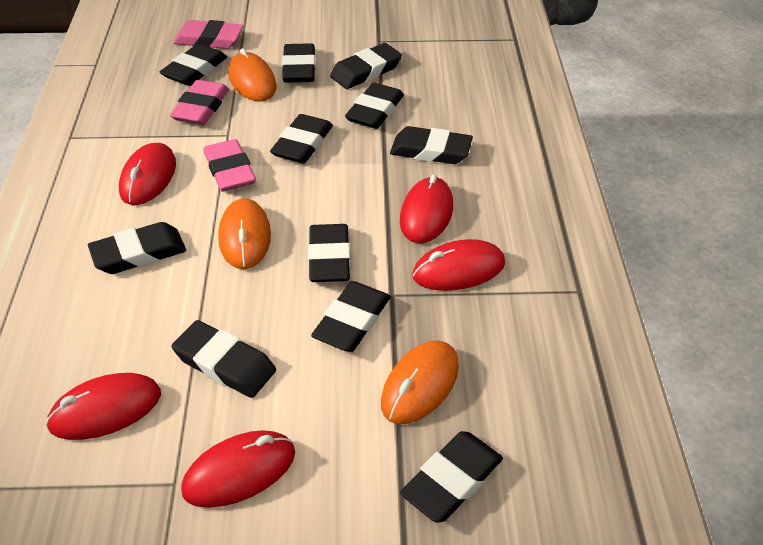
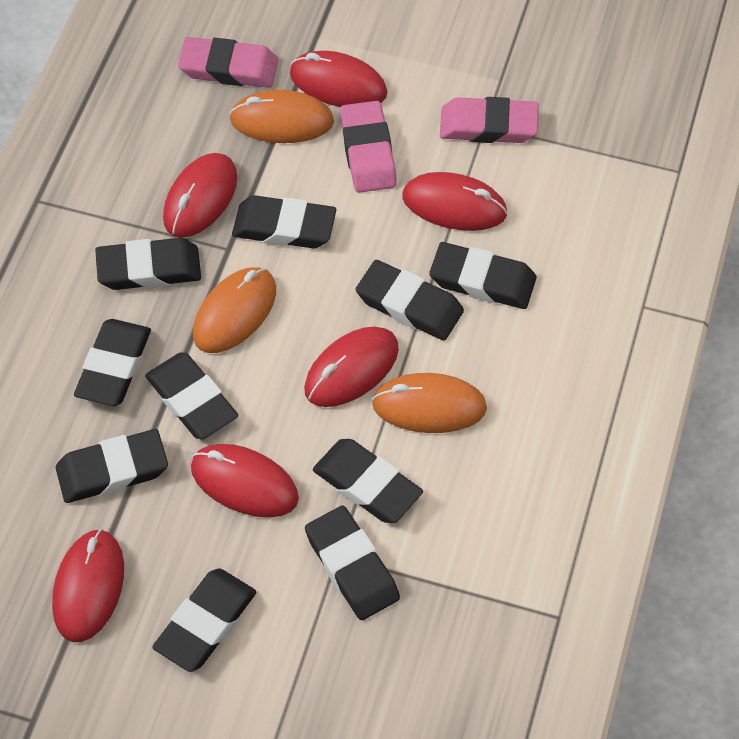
black eraser: [88,222,186,274] [160,44,227,86] [171,320,276,398] [270,114,333,163] [282,43,316,83] [308,224,350,282] [311,281,391,352] [330,43,402,89] [345,83,404,129] [390,126,473,164] [400,431,503,523] = 11 -> [56,429,168,503] [74,319,151,406] [95,238,201,290] [145,353,238,439] [152,568,256,672] [232,195,336,248] [305,506,400,620] [313,439,423,523] [356,260,464,340] [429,242,536,309] = 10
red mouse: [46,373,161,440] [119,143,176,205] [181,430,295,508] [400,174,453,243] [412,239,505,291] = 5 -> [52,529,124,642] [163,153,237,238] [191,444,299,518] [290,51,388,107] [304,327,399,407] [402,172,508,231] = 6

